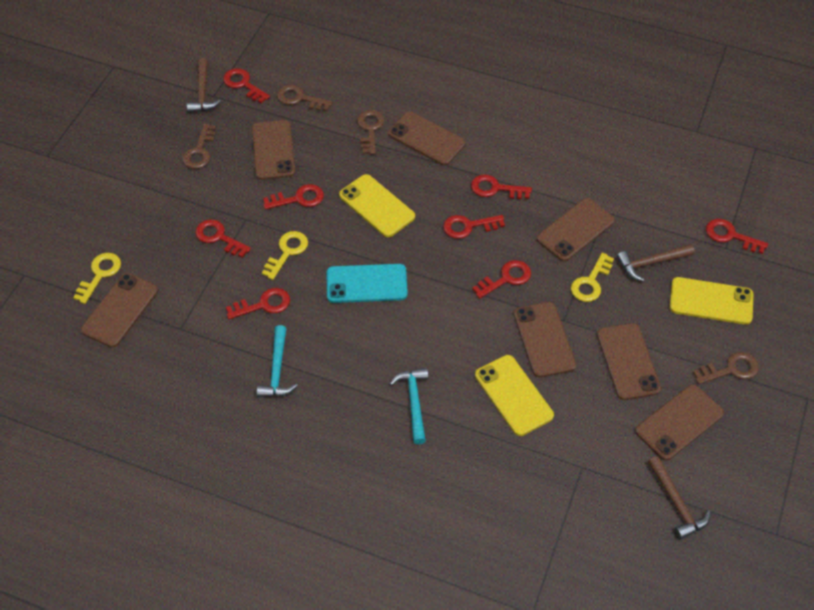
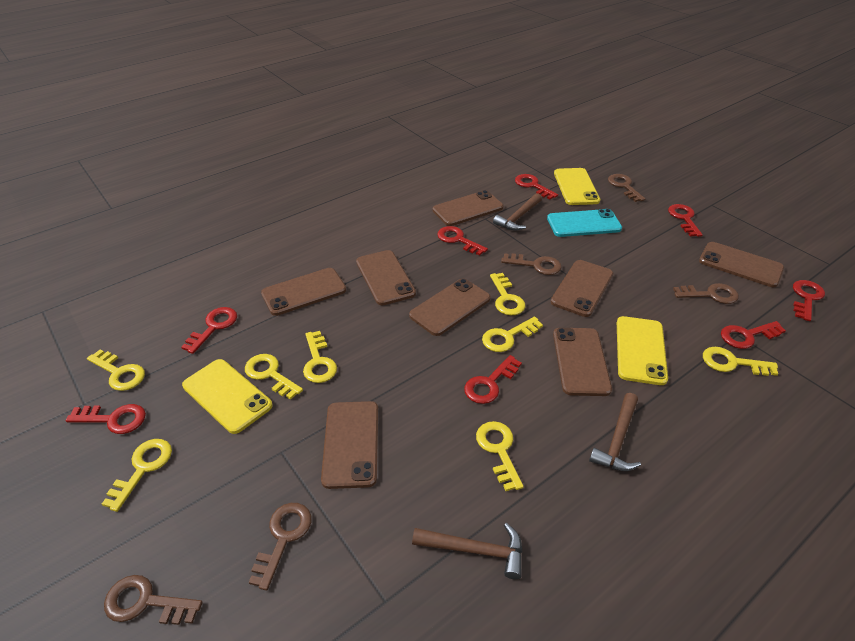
brown key: [182,124,216,169] [277,85,333,111] [357,110,384,155] [693,352,759,384] = 4 -> [104,575,202,625] [249,503,312,591] [501,253,562,275] [608,174,645,202] [673,283,739,304] = 5
brown phone: [81,273,158,348] [252,120,295,180] [388,112,466,165] [514,302,576,378] [537,198,615,262] [597,323,661,400] [635,384,724,461] = 7 -> [261,268,346,316] [321,401,378,489] [356,250,416,305] [409,279,491,336] [433,190,504,226] [551,260,613,317] [553,328,612,396] [699,242,784,287] = 8
turquoise hammer: [257,325,298,397] [389,368,428,445] = 2 -> none = 0
yellow key: [73,253,121,304] [262,231,308,280] [571,253,614,302] = 3 -> [87,349,145,391] [102,439,172,512] [245,354,303,400] [303,331,337,383] [476,421,524,491] [482,317,543,352] [490,273,525,315] [703,347,778,376] = 8

